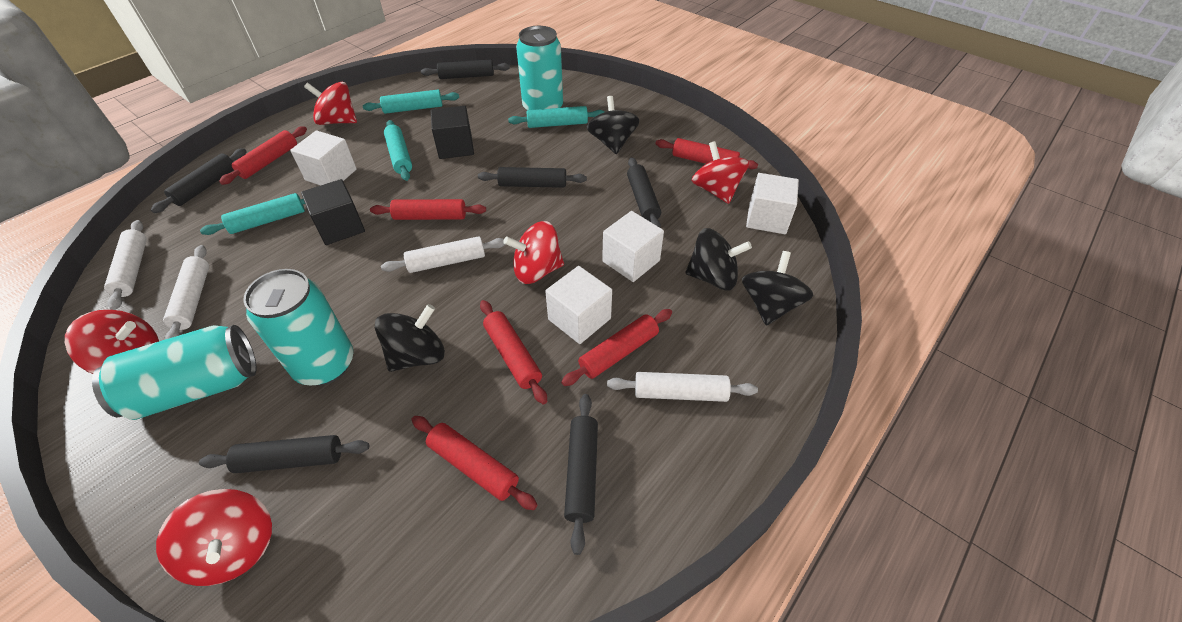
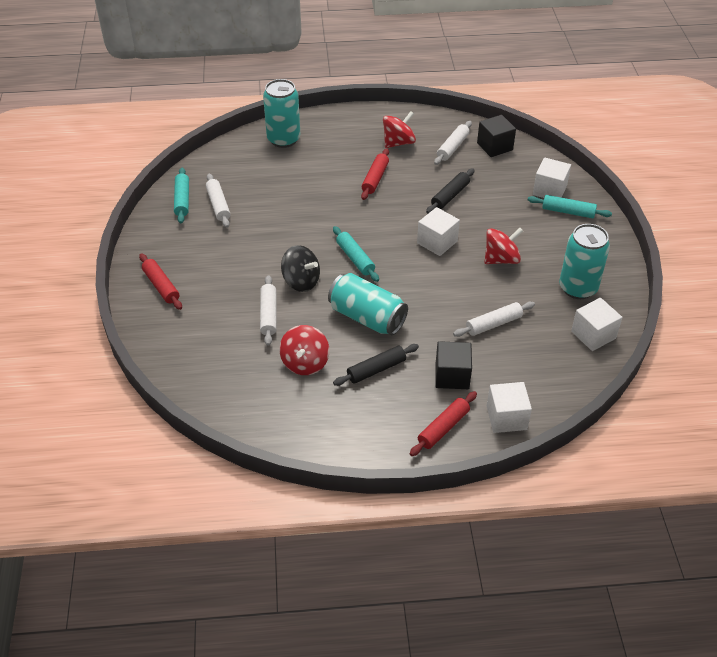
black rolling pin: [151,148,247,213] [199,435,369,473] [421,59,510,79] [478,167,587,188] [564,394,598,555] [627,157,661,228] = 6 -> [333,344,419,386] [426,168,475,214] = 2
black spinning top: [375,304,445,372] [587,96,640,154] [685,228,752,290] [742,251,814,326] = 4 -> [281,245,320,292] = 1
red rolling pin: [219,126,307,185] [370,199,486,220] [411,416,538,510] [480,300,547,404] [561,309,672,386] [656,138,758,169] = 6 -> [139,253,182,310] [361,149,389,200] [410,391,477,456] = 3
red spinning top: [65,310,159,374] [156,489,272,586] [304,82,357,125] [503,221,564,284] [692,141,749,204] = 5 -> [279,325,329,375] [383,111,416,148] [485,228,523,264] = 3
turquoise rolling pin: [200,193,305,235] [363,90,459,114] [384,120,412,181] [508,106,605,128] = 4 -> [174,168,189,224] [333,226,379,282] [528,195,612,218] = 3

